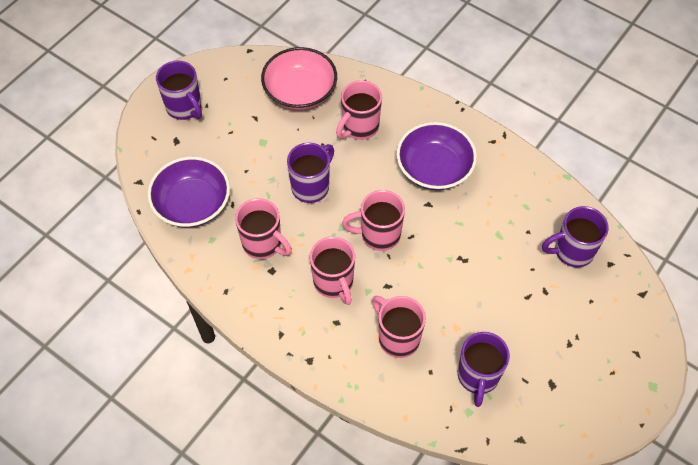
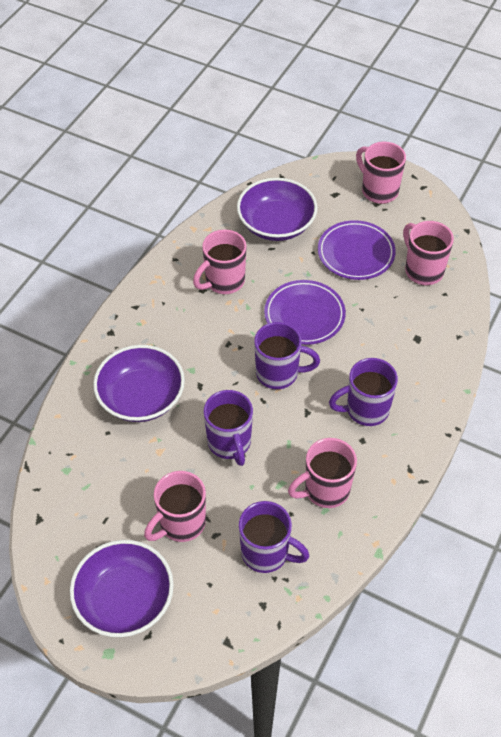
pink bowl: [261,47,337,110] = 1 -> none = 0
purple bowl: [148,157,230,227] [396,122,477,190] = 2 -> [70,540,174,637] [93,345,185,422] [237,178,317,241] = 3
purple plate: none = 0 -> [264,280,346,345] [318,220,396,280] = 2

